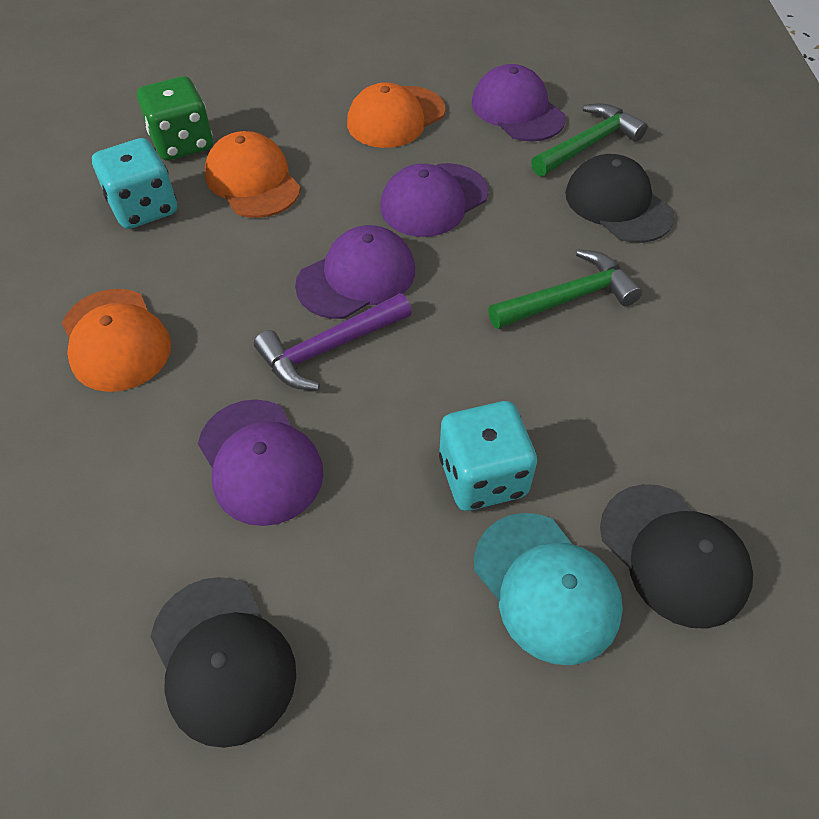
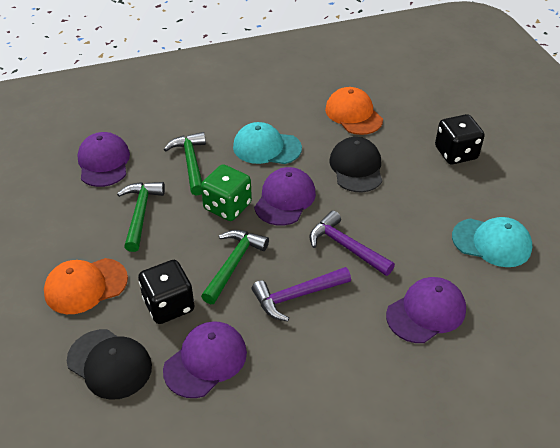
black cap: [150,577,296,748] [565,154,675,243] [600,484,753,629] = 3 -> [67,329,152,400] [330,137,382,192] = 2
black dice: none = 0 -> [138,260,195,324] [435,114,485,164] = 2
green hammer: [488,250,642,329] [531,103,648,176] = 2 -> [117,182,165,252] [164,132,206,195] [201,230,269,304] = 3
orange cap: [62,289,171,392] [205,131,301,218] [347,82,445,148] = 3 -> [44,258,128,314] [325,87,383,135] = 2
purple hammer: [254,293,412,390] = 1 -> [252,267,351,321] [310,211,395,276] = 2
turquoise cap: [474,513,623,665] = 1 -> [233,122,302,164] [452,217,532,267] = 2
turquoise dice: [92,138,177,229] [439,401,537,511] = 2 -> none = 0

